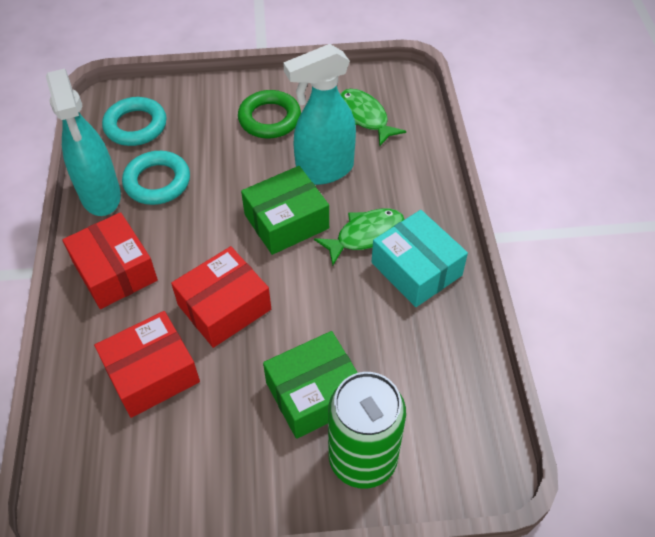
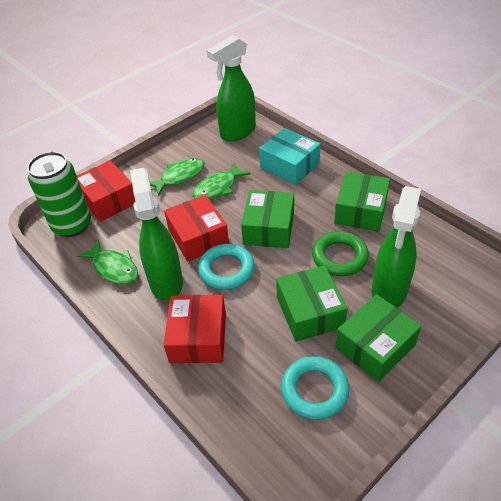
green box: [241,166,329,255] [263,331,358,439] = 2 -> [241,190,294,248] [276,265,347,342] [334,171,390,232] [335,294,421,382] = 4
green fish: [314,208,405,266] [340,89,406,146] = 2 -> [77,239,138,285] [150,158,205,196] [193,162,251,200] = 3
green spray bottle: none = 0 -> [130,168,183,301] [207,35,256,142] [372,186,421,308] = 3
turquoise spray bottle: [46,69,121,216] [283,44,356,185] = 2 -> none = 0

